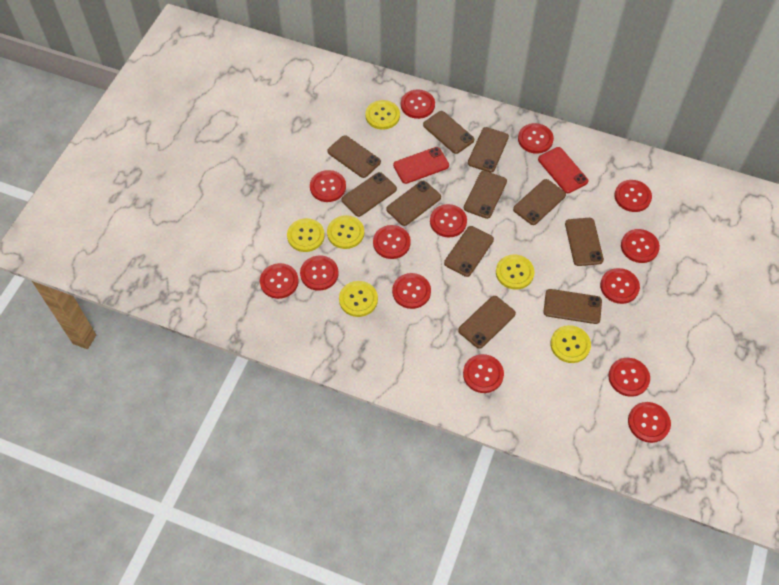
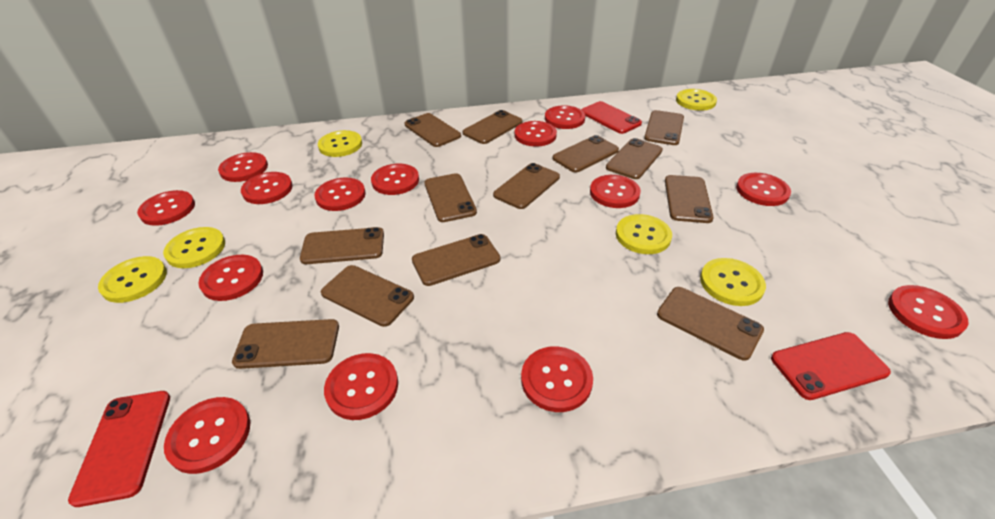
brown phone: [327,135,381,178] [342,172,397,217] [386,181,441,226] [423,111,474,154] [444,226,494,277] [458,296,516,349] [464,171,507,219] [468,127,509,173] [513,179,566,225] [543,289,602,324] [565,218,604,266] = 11 -> [232,319,339,369] [300,227,384,264] [321,265,414,327] [404,113,461,147] [412,234,500,286] [424,173,477,222] [462,110,523,144] [493,163,560,209] [552,135,619,173] [606,138,663,179] [644,110,684,145] [657,287,764,361] [665,175,714,223] = 13
red phone: [393,147,449,184] [538,147,588,193] = 2 -> [68,391,170,507] [581,101,642,134] [771,332,891,400] = 3

